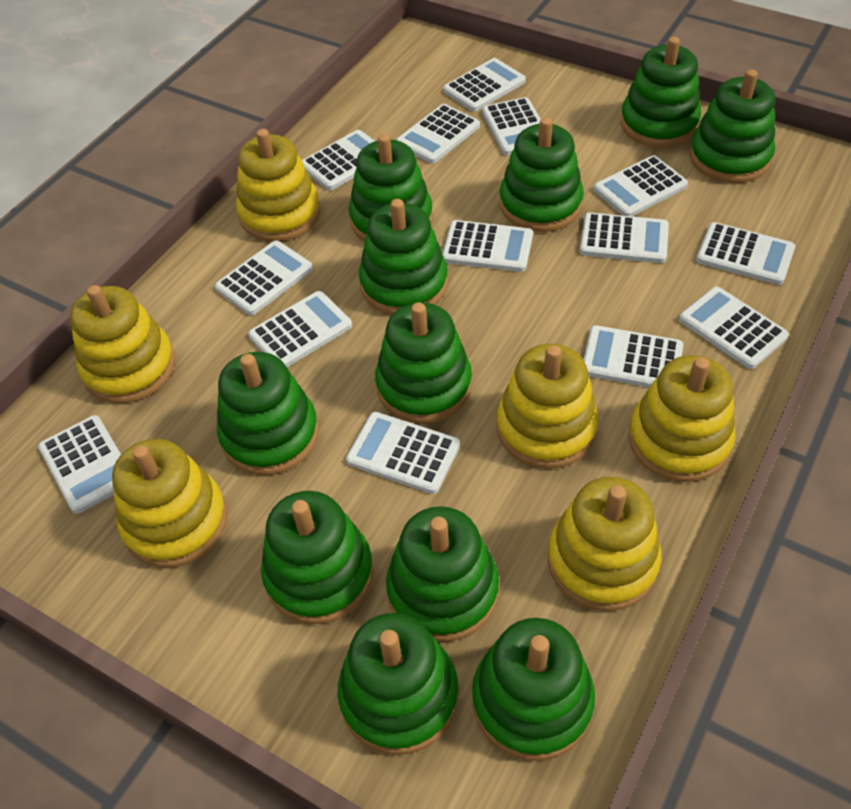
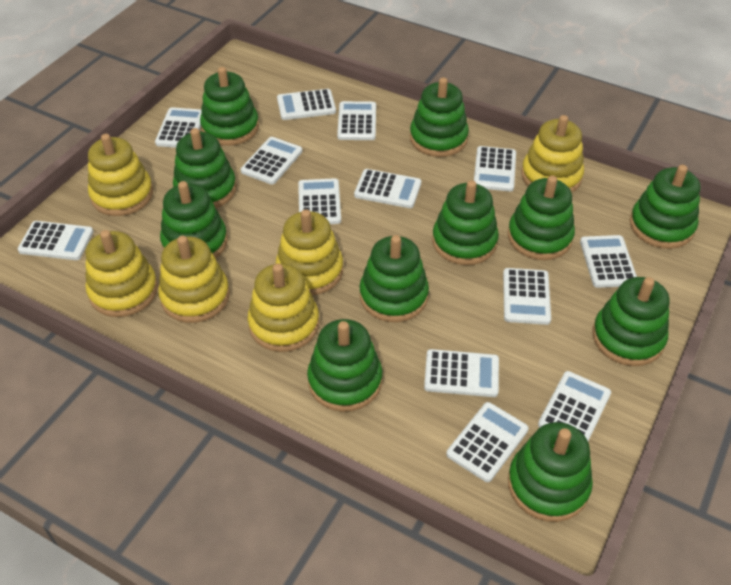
white calculator: [38,415,121,514] [215,241,313,315] [248,291,352,367] [302,130,375,190] [346,412,460,494] [396,104,480,164] [442,220,533,272] [443,58,526,112] [482,97,541,156] [580,212,669,263] [583,325,683,388] [594,155,688,216] [679,287,789,369] [696,222,795,285] = 14 -> [18,221,94,260] [155,107,202,148] [241,137,303,185] [277,89,336,120] [298,178,341,224] [337,101,376,140] [354,169,421,208] [424,349,499,397] [446,402,529,482] [474,146,516,192] [503,268,551,325] [538,371,611,441] [580,235,637,288] = 13

